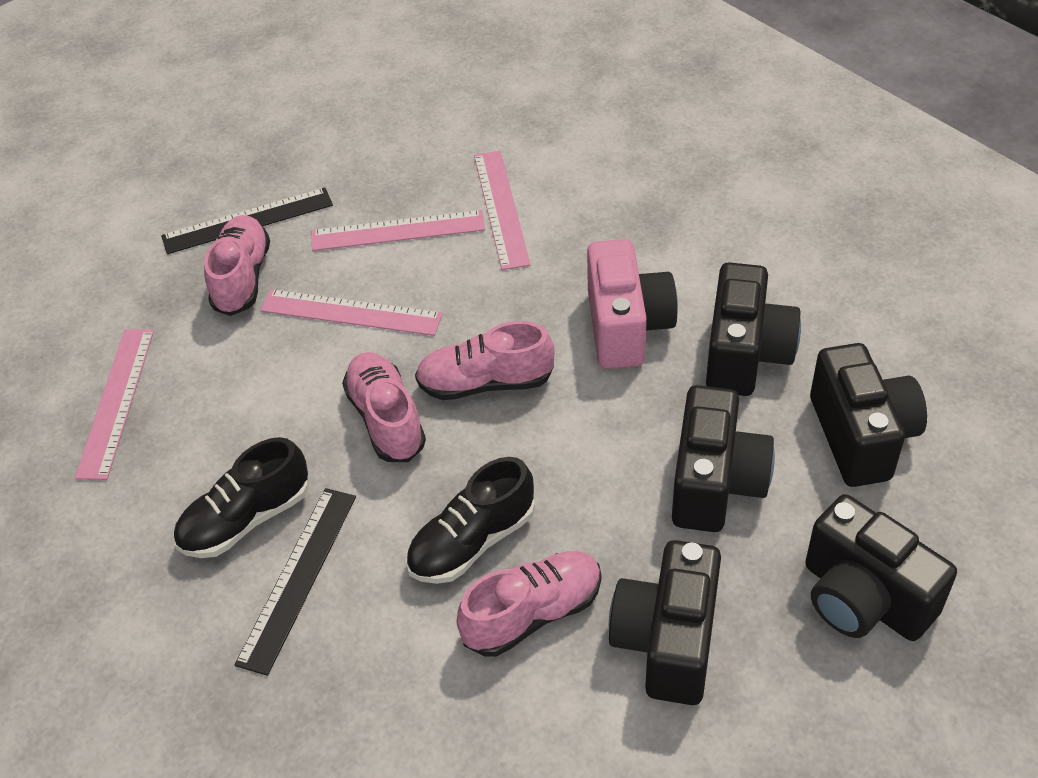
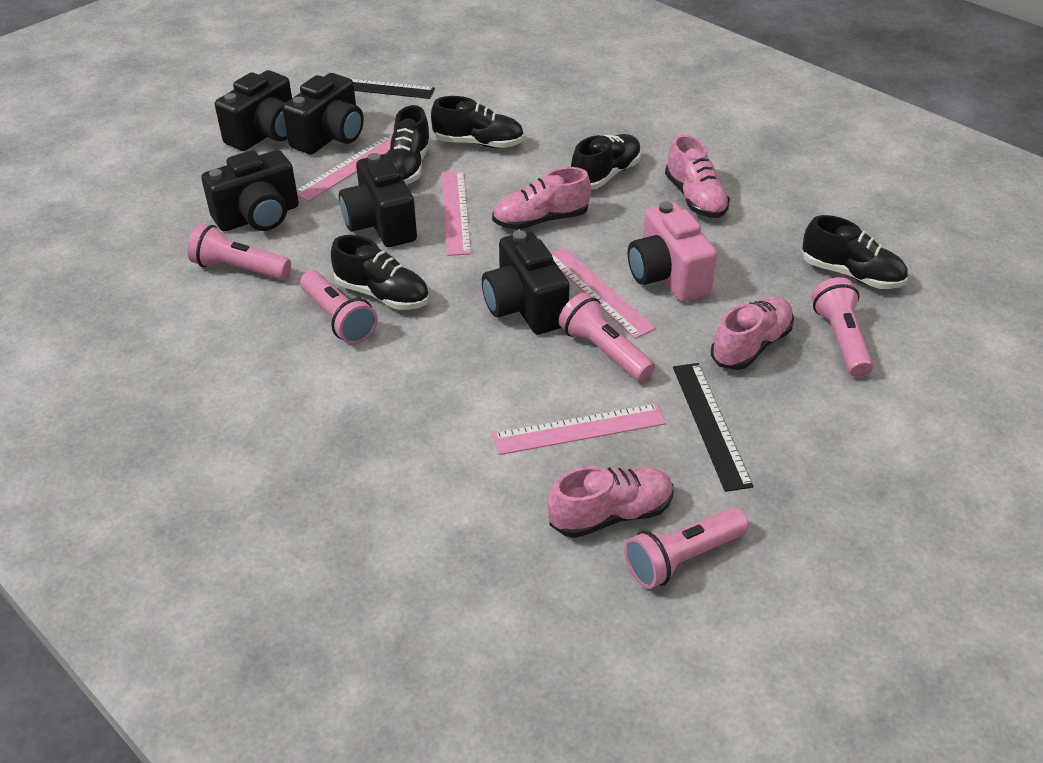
black shoe: [173,437,309,558] [406,457,535,584] = 2 -> [331,235,429,310] [386,105,431,185] [431,96,524,148] [571,134,641,190] [802,215,908,289] = 5
pink flashlight: none = 0 -> [187,224,291,280] [300,270,378,344] [558,293,655,382] [624,508,749,589] [812,277,874,377] = 5

